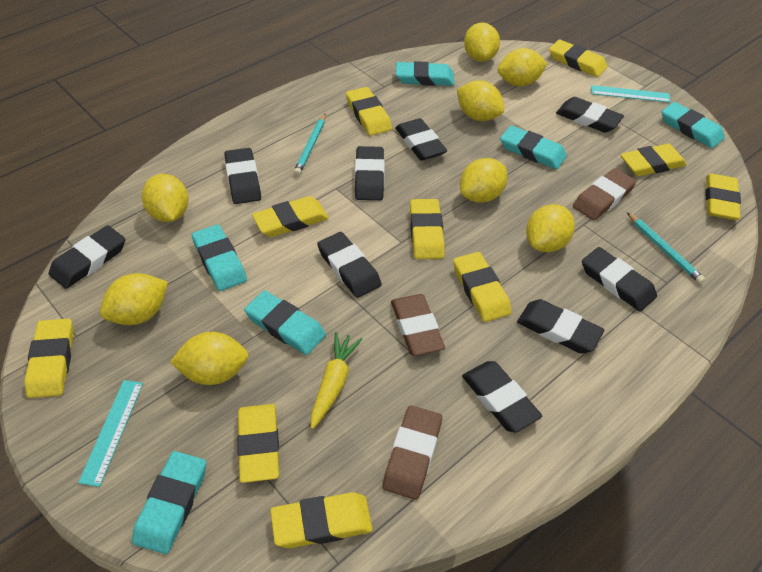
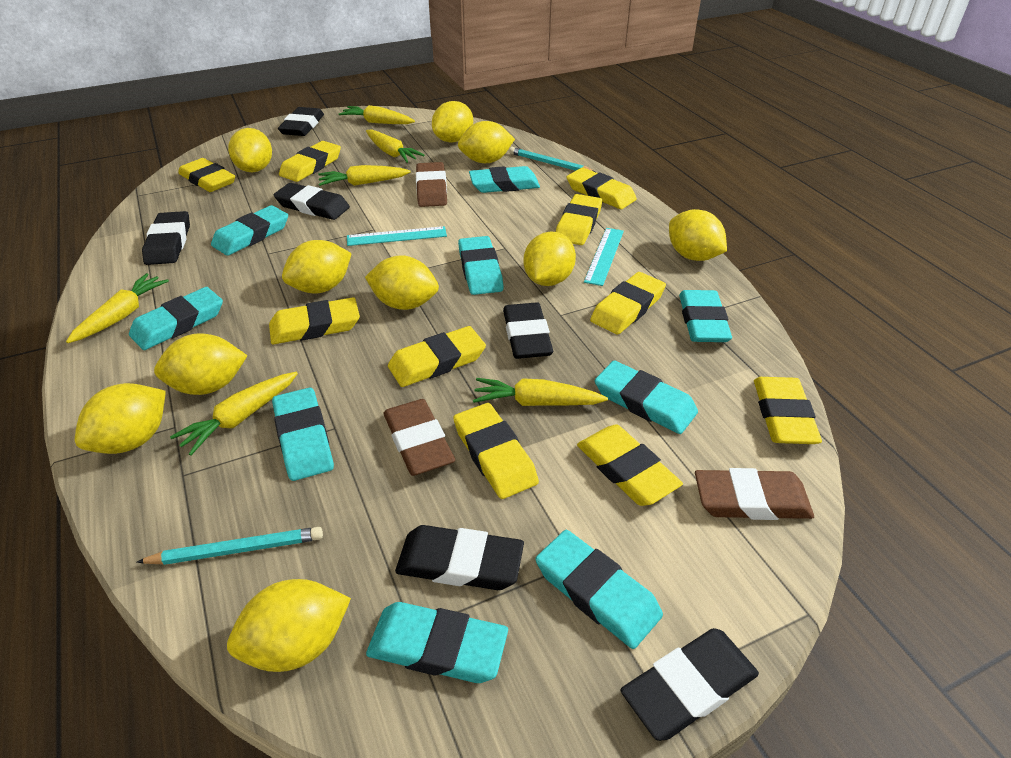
black eraser: [49,225,126,289] [224,148,261,204] [317,232,382,298] [355,146,385,200] [395,118,447,161] [462,361,542,433] [517,299,604,353] [556,97,624,133] [582,247,657,311] = 9 -> [142,211,190,265] [274,183,350,220] [278,107,324,136] [395,525,524,590] [503,302,553,359] [621,628,759,741] = 6
turquoise eraser: [132,451,206,554] [192,224,247,291] [244,290,326,355] [396,61,454,86] [500,125,567,169] [662,102,725,148] = 6 -> [129,287,223,350] [211,205,288,256] [272,388,334,481] [366,602,508,683] [458,236,504,295] [469,166,540,193] [536,530,663,649] [595,361,698,434] [679,290,732,342] = 9
yellow carrot: [311,332,362,429] = 1 -> [66,273,169,343] [170,372,298,456] [318,165,411,186] [339,105,415,124] [366,129,425,163] [473,378,608,406] = 6
yellow lemon: [100,273,168,325] [142,174,188,222] [170,332,248,385] [457,80,504,121] [460,158,507,203] [464,22,500,62] [498,48,547,86] [526,204,575,252] = 8 -> [75,383,166,454] [154,333,248,395] [227,579,351,672] [228,128,272,172] [282,240,352,293] [365,255,439,310] [432,101,473,143] [458,121,515,163] [523,232,576,286] [669,209,727,261] = 10

